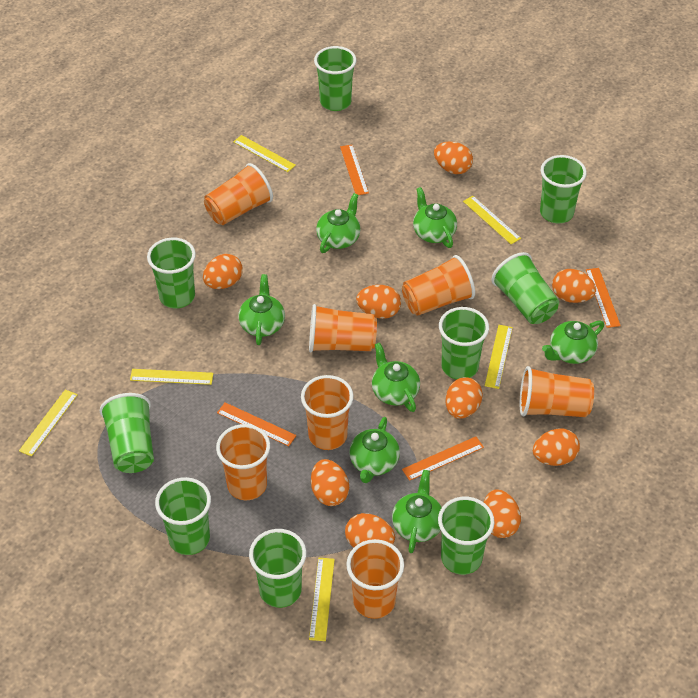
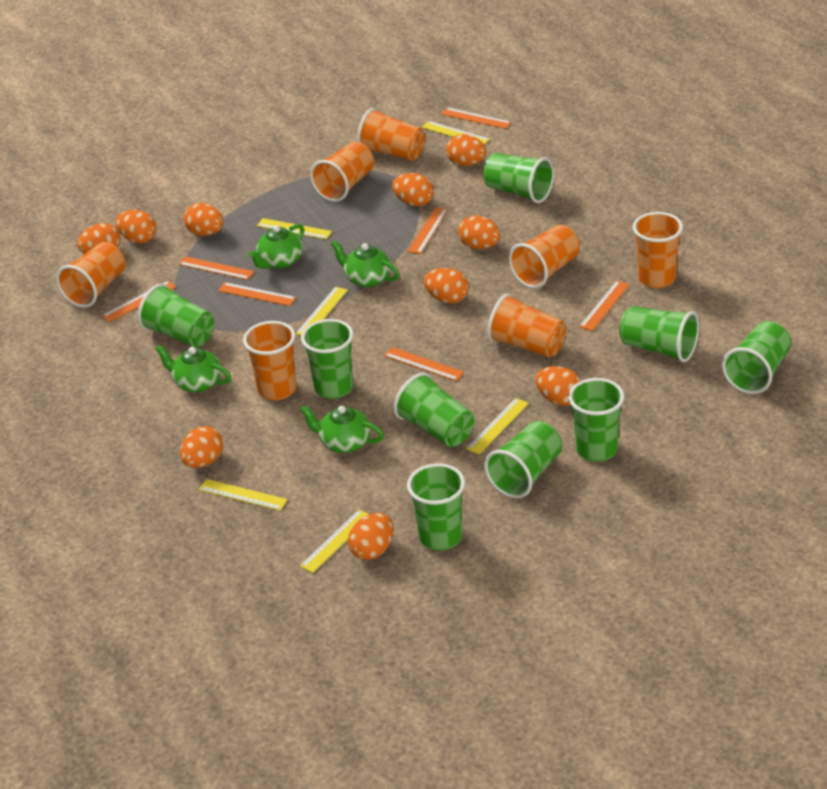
green teapot: [238,274,285,345] [316,193,360,253] [349,417,400,483] [372,342,420,412] [392,470,442,553] [413,187,457,248] [542,321,604,364] = 7 -> [155,345,231,392] [249,224,305,269] [300,405,384,453] [331,240,400,287] = 4
orange egg: [203,254,243,289] [311,459,349,506] [345,513,395,548] [356,285,401,319] [434,141,473,174] [446,377,483,419] [484,489,521,538] [533,428,580,466] [552,269,596,303] = 9 -> [77,223,120,254] [116,210,157,244] [180,426,223,468] [183,203,223,236] [348,513,393,560] [392,173,434,207] [424,268,469,304] [446,134,486,166] [458,215,500,249] [536,366,581,406] = 10
orange ruler: [217,402,297,446] [340,145,369,195] [402,437,484,481] [586,268,621,328] = 4 -> [102,281,176,322] [179,256,254,280] [218,282,296,306] [384,347,464,381] [408,207,448,254] [441,108,511,129] [579,281,630,331] = 7

